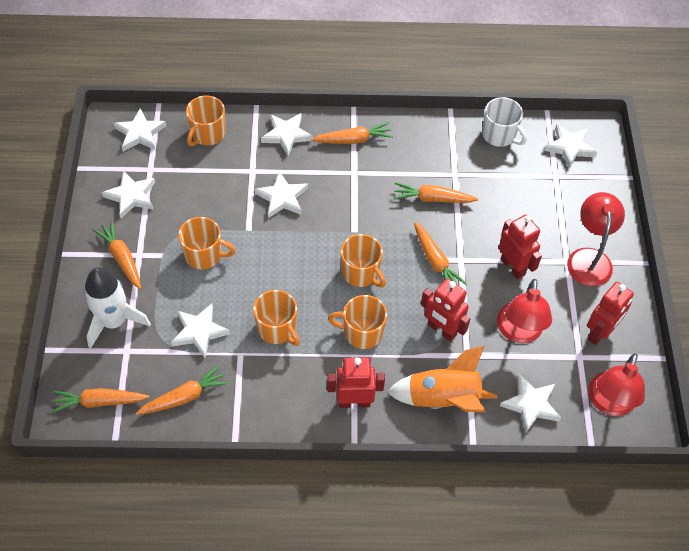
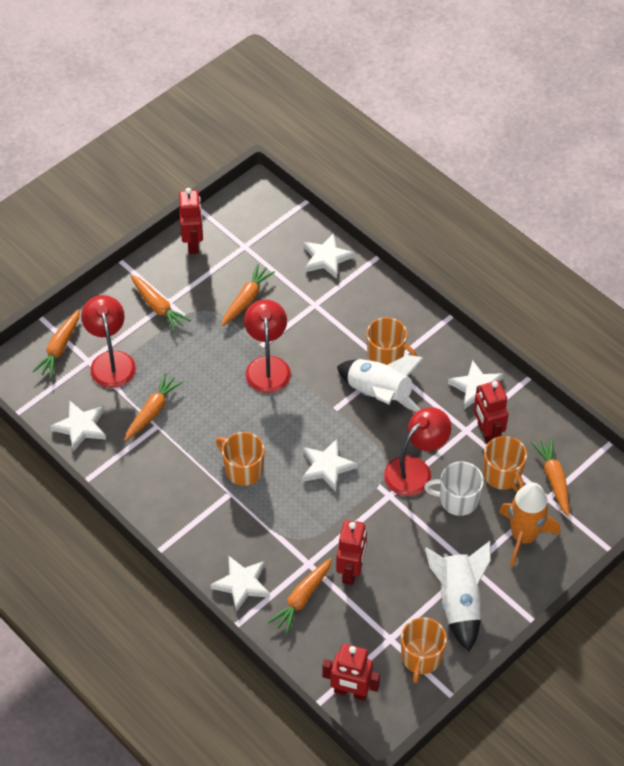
orange mug: [178,217,236,269] [186,96,226,146] [253,290,300,346] [328,295,387,349] [341,234,386,287] = 5 -> [216,432,265,486] [367,317,417,365] [401,617,447,683] [483,436,527,492] = 4
white rocket: [84,267,151,349] = 1 -> [337,355,423,412] [425,541,491,651] = 2
white star: [102,171,155,218] [114,108,166,151] [171,304,230,358] [255,171,308,218] [261,113,313,156] [500,375,561,433] [544,124,597,168] = 7 -> [50,401,106,452] [210,556,270,612] [302,439,358,492] [303,233,355,279] [448,360,503,409] = 5

